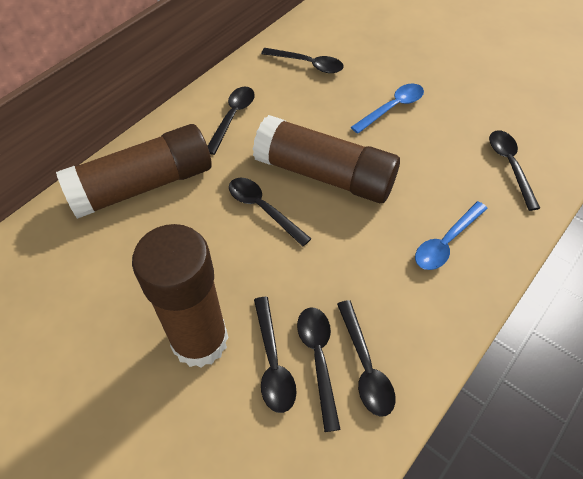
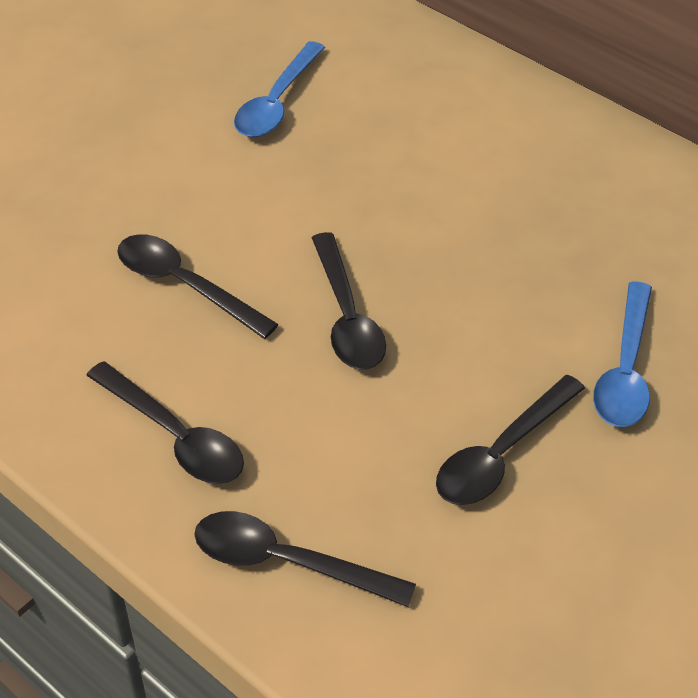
black spoon: [208,87,255,155] [229,178,312,247] [254,297,297,413] [261,48,344,73] [297,307,341,432] [337,300,395,416] [489,130,540,211] = 7 -> [86,361,244,484] [117,234,279,339] [194,511,416,607] [312,232,386,370] [436,375,585,505] = 5
brown glue stick: [56,124,212,219] [132,224,228,368] [253,115,400,203] = 3 -> none = 0

